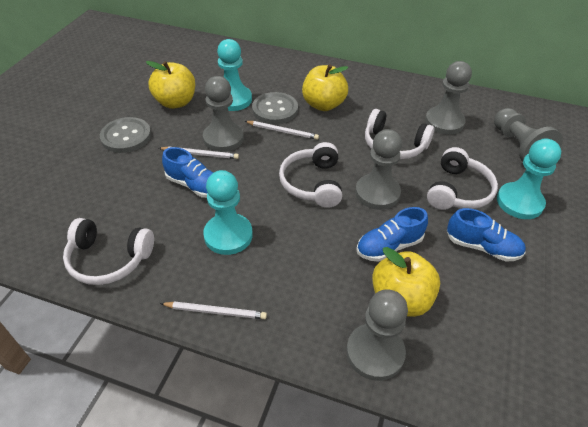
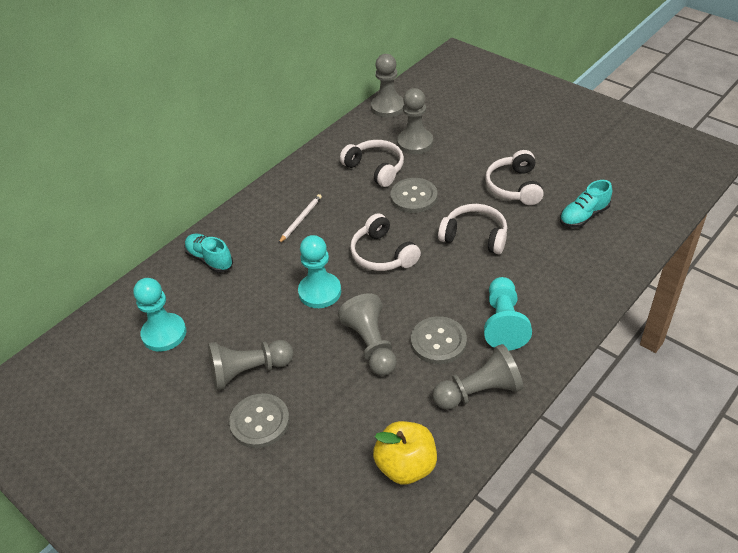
blue shoe: [162,147,214,198] [357,207,428,262] [447,208,526,262] = 3 -> none = 0
grey button: [100,117,151,153] [252,92,298,124] = 2 -> [229,393,290,448] [390,178,437,213] [411,316,467,364] = 3
turquoise shoe: none = 0 -> [184,233,233,273] [560,180,612,228] = 2
white pencil: [159,147,239,159] [160,301,267,319] [245,121,319,140] = 3 -> [278,194,322,244] = 1
yellow apple: [146,61,195,109] [302,64,348,111] [372,247,440,317] = 3 -> [373,421,437,485] = 1

